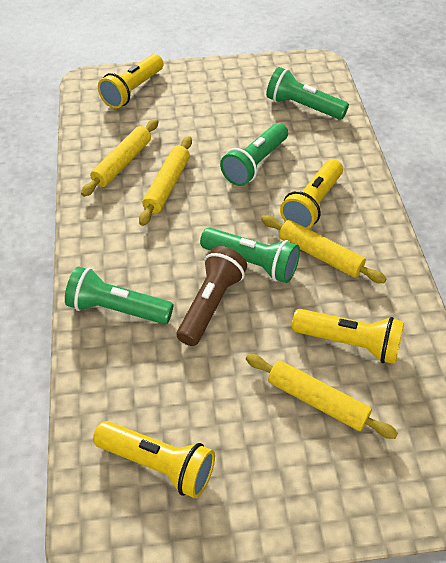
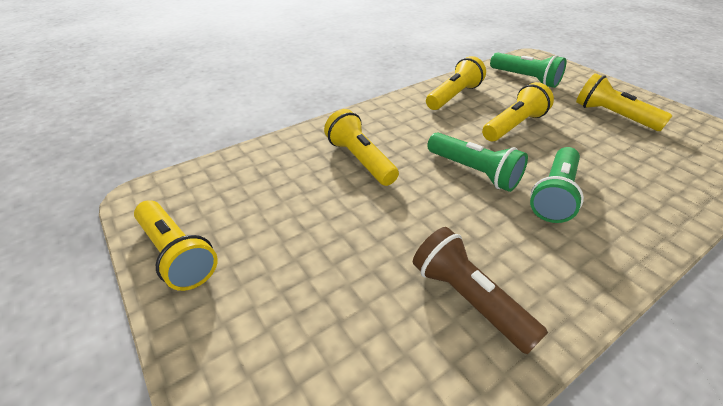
green flashlight: [65,266,174,324] [200,228,300,283] [220,123,288,186] [266,67,349,120] = 4 -> [427,133,528,192] [490,52,567,88] [530,147,584,223] = 3
yellow flashlight: [93,421,215,499] [98,54,164,109] [280,159,343,229] [292,309,404,364] = 4 -> [134,200,218,291] [324,109,399,186] [426,56,486,110] [482,82,554,141] [576,73,672,131] = 5
yellow rolling pin: [81,119,158,197] [139,136,192,226] [246,354,398,439] [261,215,387,283] = 4 -> none = 0

